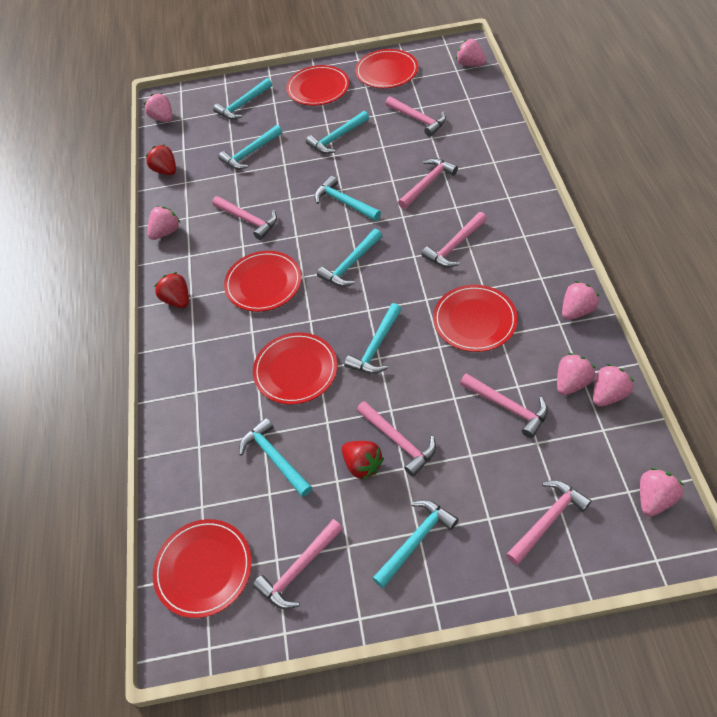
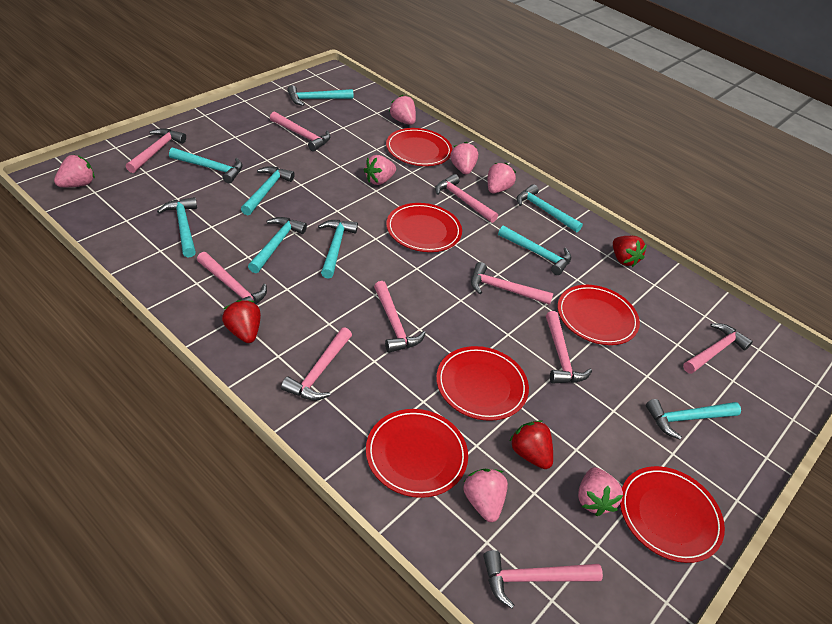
pink hammer: [212,196,277,240] [253,519,343,609] [357,401,436,477] [385,96,446,137] [398,158,458,209] [421,212,487,268] [460,373,548,438] [506,480,591,565] = 8 -> [126,128,186,173] [197,252,267,304] [270,112,330,151] [281,327,352,401] [374,281,426,353] [435,174,498,223] [471,262,553,305] [483,550,603,609] [546,311,592,384] [683,323,753,374] = 10
turquoise hammer: [213,78,272,120] [218,125,282,170] [239,418,312,497] [306,111,369,154] [315,176,381,221] [317,229,382,287] [344,303,402,374] [373,500,459,588] = 8 -> [157,197,197,257] [169,147,243,184] [241,166,295,215] [248,217,307,273] [287,85,354,106] [318,220,358,279] [498,226,571,275] [517,184,583,232] [646,399,741,440] = 9

